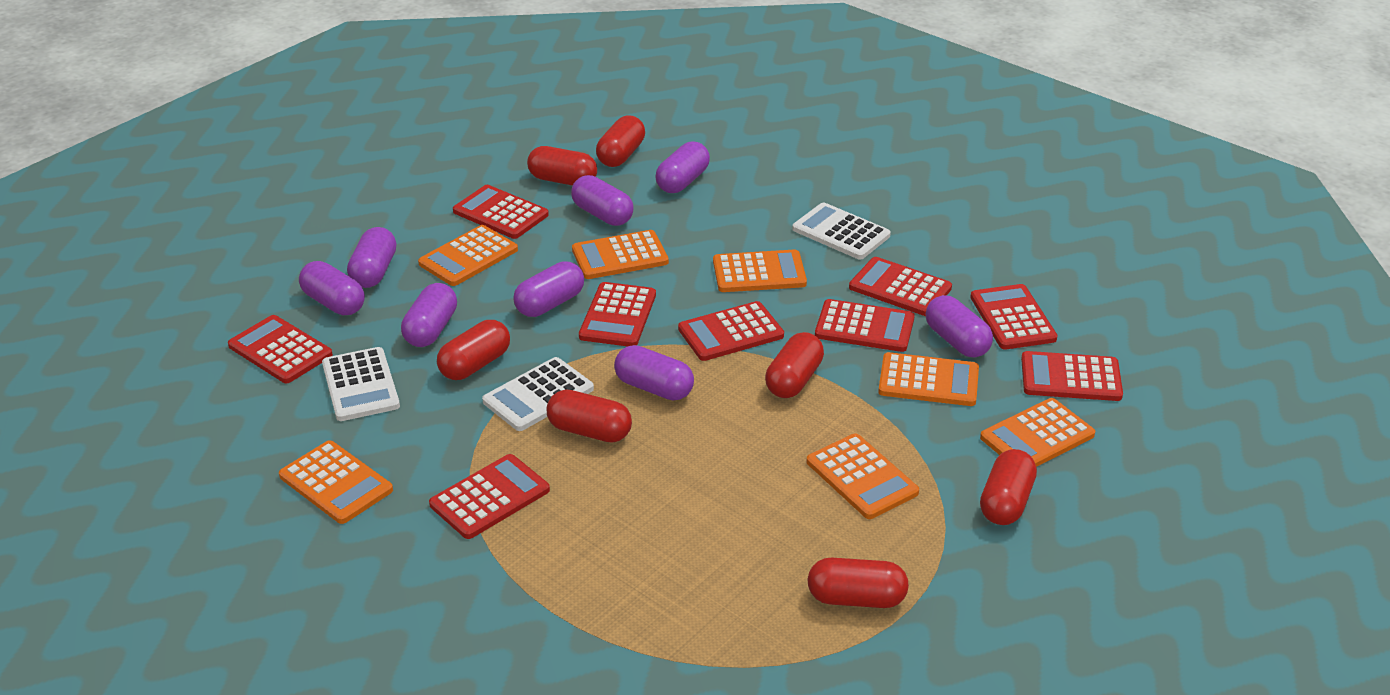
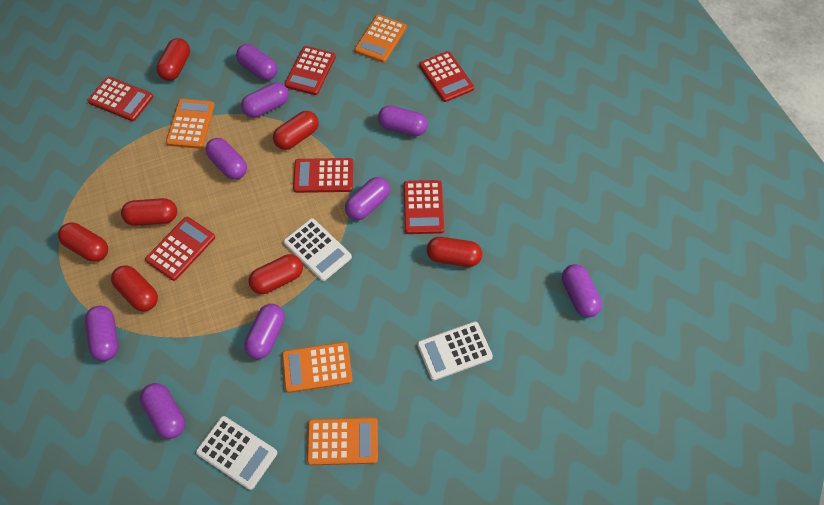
orange calculator: [279,440,393,524] [418,225,518,286] [572,230,669,279] [713,250,807,292] [807,433,919,519] [878,352,979,406] [980,398,1095,467] = 7 -> [166,99,215,149] [282,342,353,393] [307,417,378,465] [355,15,407,63] = 4
purple capsule: [299,261,365,315] [347,227,396,288] [401,283,457,347] [513,261,584,317] [571,175,633,226] [614,345,694,401] [656,141,710,193] [926,295,993,357] = 8 -> [85,306,119,361] [140,383,185,439] [205,138,247,180] [236,44,277,80] [241,83,289,118] [244,304,285,359] [345,177,390,220] [378,105,428,136] [562,264,602,317] = 9
red calculator: [228,315,333,383] [429,454,550,539] [453,185,549,239] [579,282,656,346] [678,301,784,361] [815,299,915,352] [849,257,952,316] [970,284,1058,349] [1021,351,1123,401] = 9 -> [88,77,153,121] [145,217,215,281] [284,46,336,95] [293,158,353,193] [404,180,444,234] [419,51,474,102] = 6

